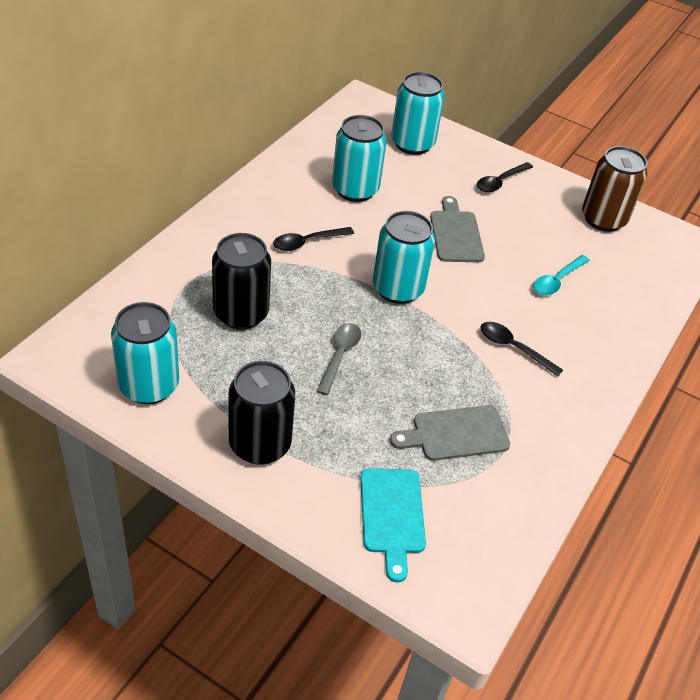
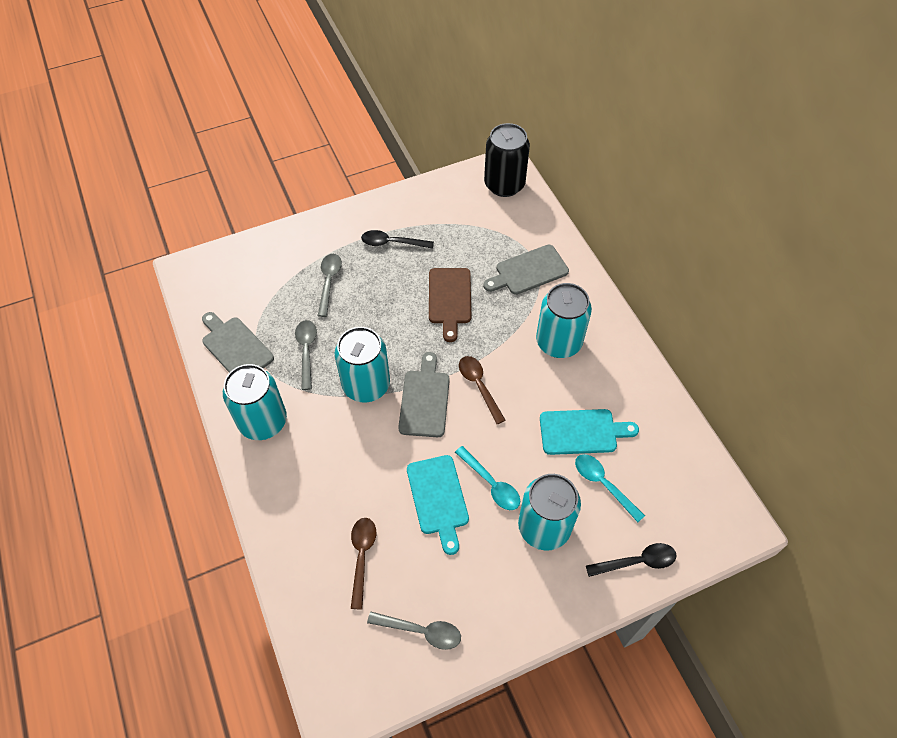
black can: [212,233,271,330] [229,361,295,465] = 2 -> [484,123,530,197] = 1
black spoon: [273,227,354,251] [477,162,533,193] [481,322,563,376] = 3 -> [361,230,434,249] [586,543,677,577] = 2
brown can: [582,146,647,232] = 1 -> none = 0
brown cutting board: none = 0 -> [429,268,471,342] = 1
brown spoon: none = 0 -> [351,518,376,609] [459,356,506,424] = 2
grey cutting board: [390,405,510,461] [430,196,485,262] = 2 -> [202,312,274,373] [398,352,450,437] [483,245,569,295] = 3
grey spoon: [317,323,361,395] = 1 -> [295,320,317,390] [318,254,342,317] [367,612,461,650] = 3
turquoise cutting board: [360,468,426,583] = 1 -> [407,455,469,555] [540,409,639,455] = 2
turquoise spoon: [533,255,590,296] = 1 -> [455,446,520,510] [575,454,645,522] = 2

